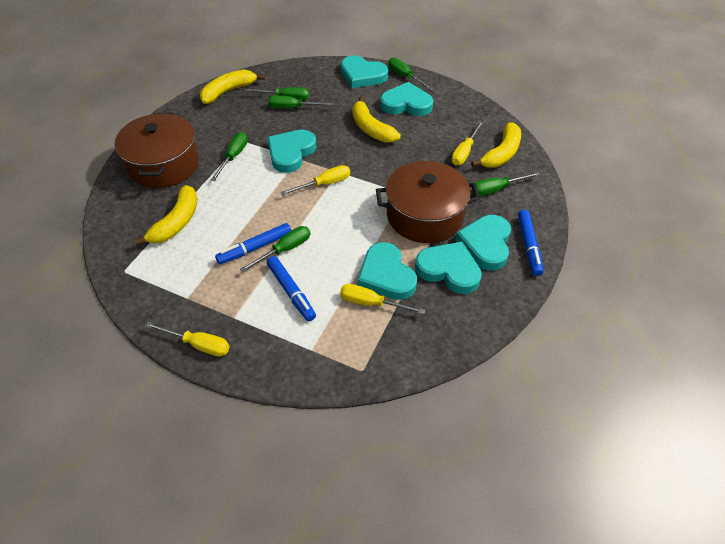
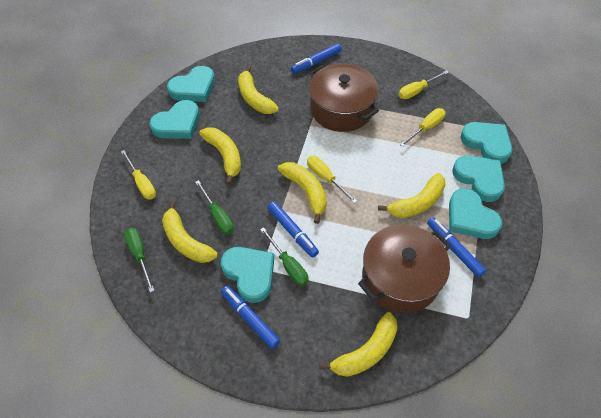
blue marker: [215,223,292,264] [267,256,316,321] [518,210,544,276] = 3 -> [221,286,280,349] [267,201,319,257] [291,43,342,74] [427,217,486,277] = 4
green screwdriver: [211,132,248,181] [240,226,311,272] [245,87,309,100] [268,95,334,108] [388,58,434,90] [472,172,540,196] = 6 -> [124,228,155,292] [195,180,234,235] [260,227,309,286] = 3
yellow banana: [134,185,197,246] [200,70,265,104] [353,96,401,143] [471,122,521,168] = 4 -> [162,201,218,263] [199,127,241,185] [238,66,279,114] [278,162,327,224] [319,312,398,377] [378,173,446,218] = 6

